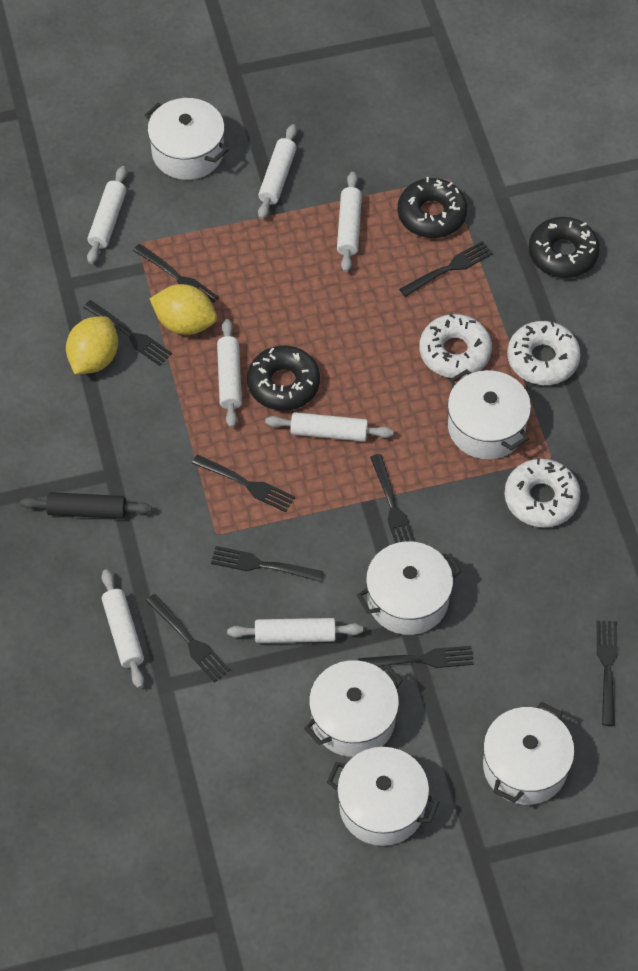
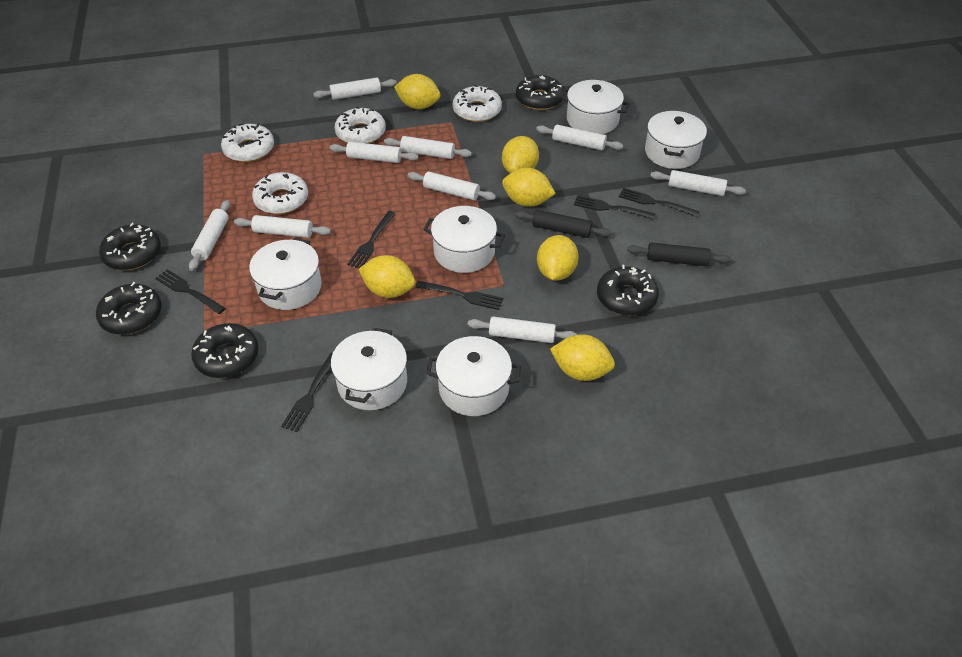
black donut: [247,346,320,411] [397,177,467,238] [528,217,600,278] = 3 -> [96,282,162,335] [99,223,161,270] [191,323,259,378] [516,75,564,110] [597,265,659,316] = 5
black fork: [83,300,172,366] [133,244,219,303] [146,594,230,682] [192,454,295,512] [211,546,324,582] [358,646,474,668] [370,454,415,543] [399,241,493,297] [597,620,618,726] = 9 -> [155,269,225,314] [281,353,333,432] [347,211,396,268] [416,281,504,310] [574,195,655,220] [619,188,700,217] = 6
black rolling pin: [21,492,152,519] = 1 -> [514,210,611,238] [627,242,731,266] = 2
white donut: [419,313,492,378] [505,458,581,527] [507,321,581,385] = 3 -> [221,124,274,162] [252,172,308,214] [335,107,386,144] [453,85,502,122] = 4
white rolling pin: [87,166,127,264] [102,569,144,689] [217,319,242,428] [227,618,363,643] [258,124,297,219] [265,412,394,442] [337,172,362,272] = 7 -> [189,200,230,271] [234,215,331,238] [313,78,397,100] [329,142,419,163] [384,136,472,159] [408,172,496,200] [468,317,578,343] [536,125,623,150] [650,170,746,196] = 9
yellow lemon: [66,316,118,374] [150,284,217,335] = 2 -> [359,255,415,298] [394,74,441,109] [502,136,539,173] [502,168,556,207] [537,235,579,281] [550,334,615,381] = 6

